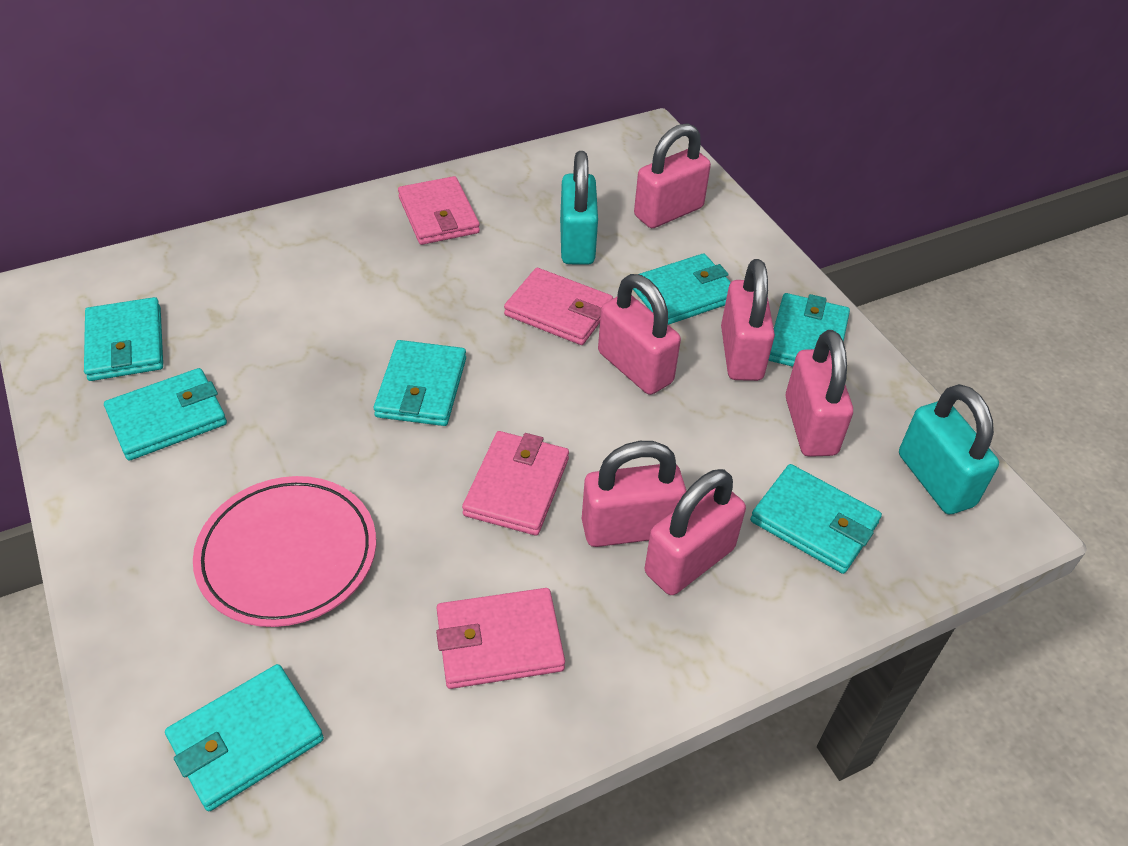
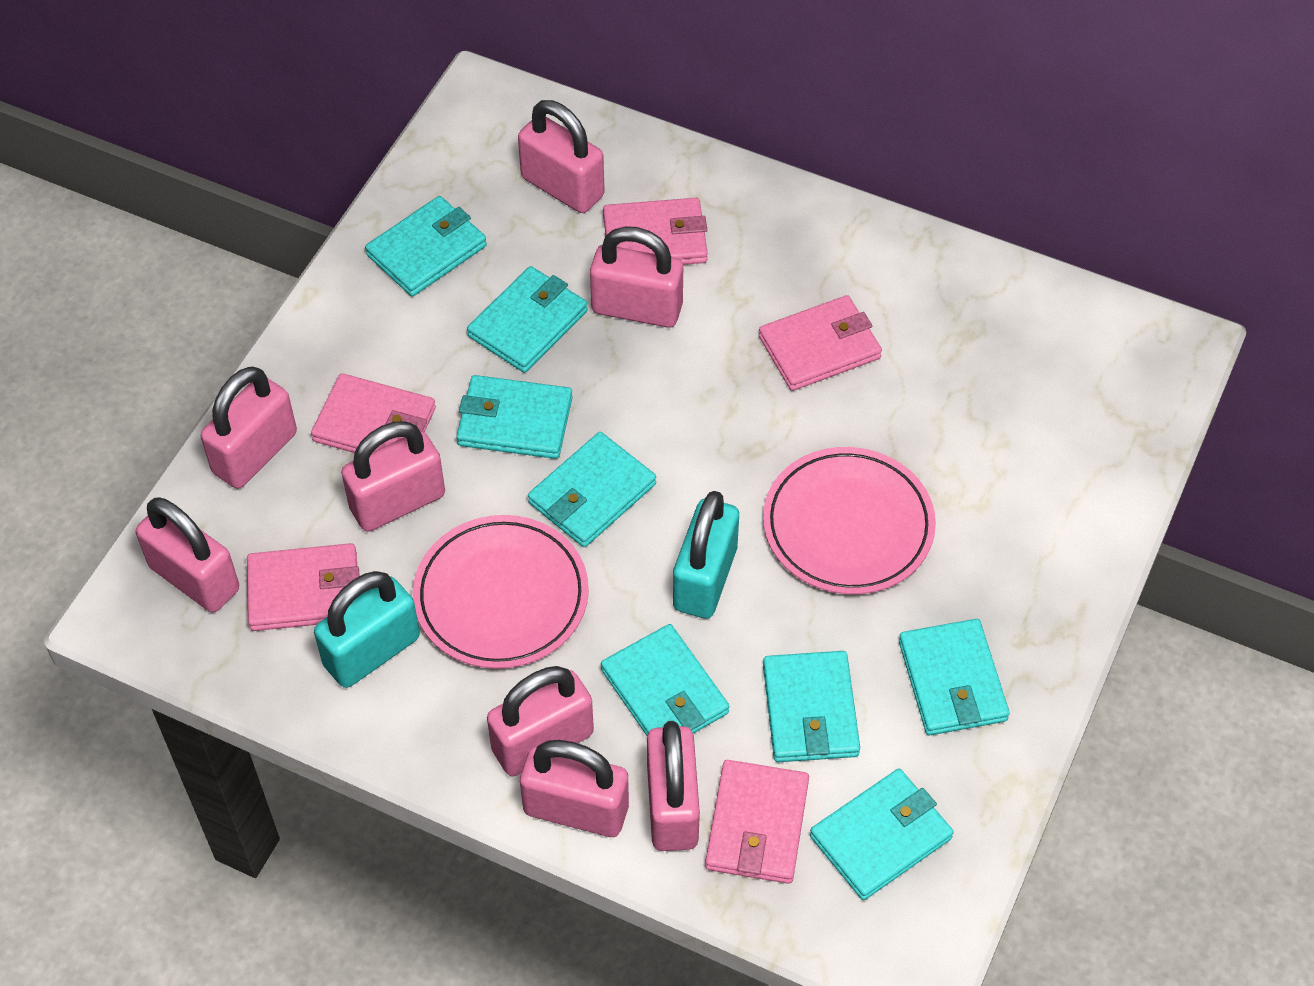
pink padlock: [582,441,686,547] [598,274,681,395] [634,123,711,228] [645,469,746,595] [721,259,775,381] [786,330,853,457] = 6 -> [136,497,239,613] [201,367,297,489] [341,421,445,532] [487,666,594,777] [518,100,605,213] [520,740,629,837] [590,226,683,328] [647,721,700,851] = 8
pink plate: [193,476,376,627] = 1 -> [413,515,589,669] [763,447,936,594] = 2
pink wallet: [398,176,480,245] [436,588,565,689] [462,431,569,536] [504,268,613,345] = 4 -> [247,543,359,631] [311,373,436,453] [603,198,708,265] [705,760,809,884] [759,295,882,391] = 5
turquoise wallet: [84,297,163,381] [104,368,227,461] [165,664,324,811] [374,340,466,426] [633,254,731,325] [750,464,882,574] [768,293,850,367] = 7 -> [365,196,487,297] [456,375,573,459] [467,266,588,373] [528,432,656,547] [601,624,729,736] [763,651,860,762] [810,768,954,900] [899,619,1010,735] = 8

